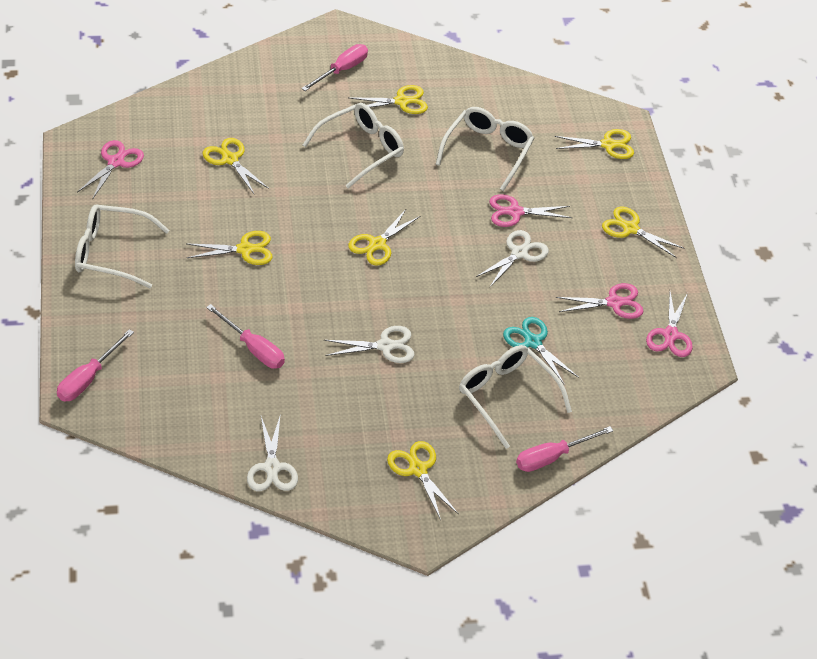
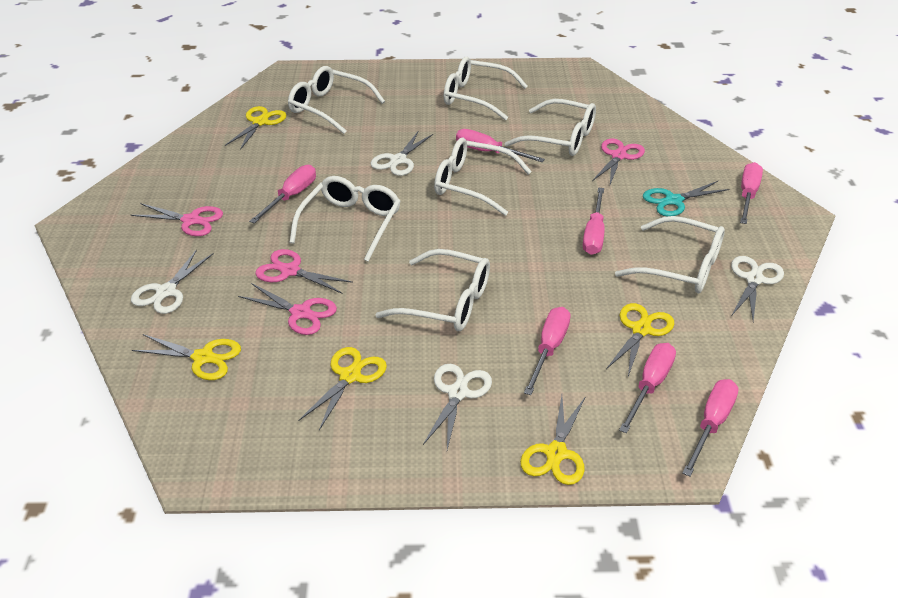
pink screwdriver: [57,329,134,402] [206,304,285,368] [301,44,368,91] [516,426,613,472] = 4 -> [249,165,316,224] [456,129,545,162] [524,307,571,395] [583,188,604,255] [619,343,676,433] [682,379,739,477] [740,162,763,224] = 7
white glasses: [75,204,169,288] [303,103,404,189] [436,107,534,191] [459,345,572,449] = 4 -> [288,66,385,134] [289,176,401,262] [375,249,490,331] [434,138,532,216] [444,57,528,121] [505,99,596,156] [615,216,725,293] = 7
white scissors: [247,414,298,491] [324,326,415,363] [476,230,549,288] = 3 -> [131,249,213,314] [370,132,433,176] [423,364,492,450] [731,256,784,321] = 4
yellow scissors: [186,231,273,265] [202,138,269,194] [348,208,420,266] [349,85,428,114] [387,441,459,520] [554,129,634,159] [602,207,685,258] = 7 -> [132,334,241,380] [225,106,286,150] [298,347,387,430] [520,395,585,485] [606,303,674,377] = 5

